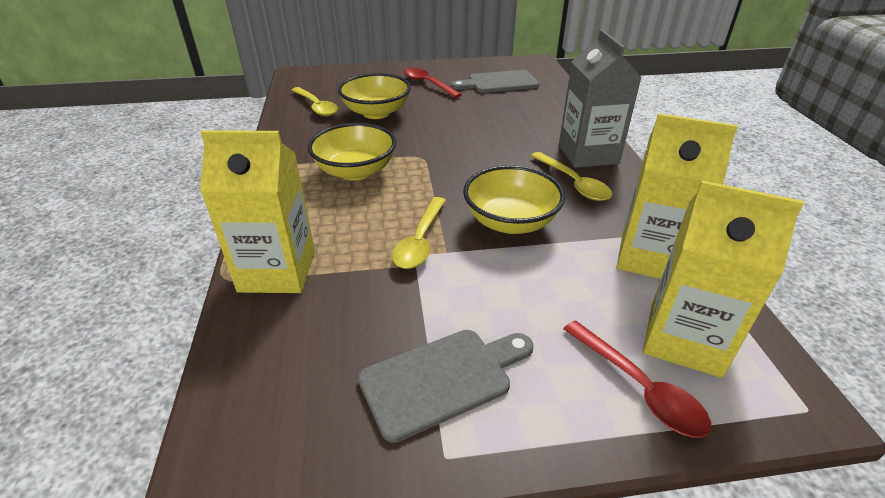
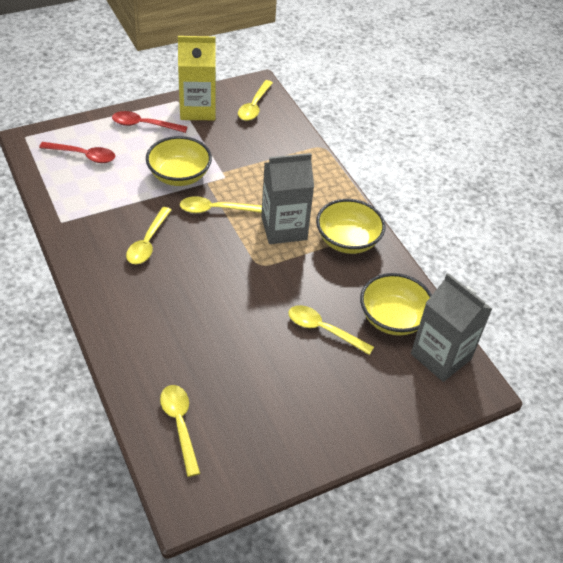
grey carton: [559,29,642,168] = 1 -> [261,153,314,244] [411,273,492,382] = 2
grey cutting board: [358,330,533,443] [451,70,539,93] = 2 -> none = 0
yellow carton: [200,130,315,293] [617,113,738,279] [643,180,804,378] = 3 -> [178,36,216,120] = 1
yellow spoon: [291,87,338,116] [392,197,446,269] [531,152,612,201] = 3 -> [126,207,171,264] [160,385,200,477] [180,196,262,213] [238,80,273,121] [288,305,374,355] = 5

